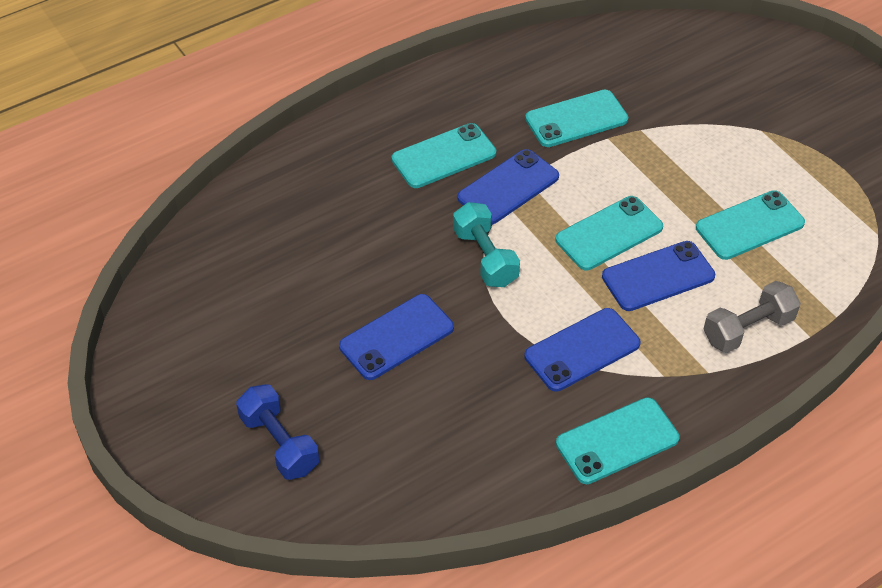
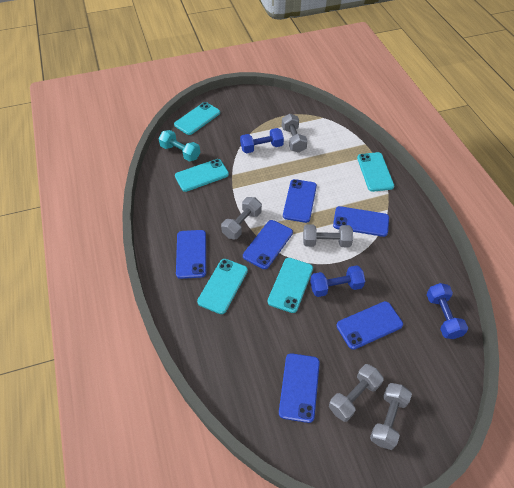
blue dumbbell: [236,384,319,480] = 1 -> [240,128,284,153] [310,265,365,297] [427,283,468,339] = 3
blue phone: [339,294,454,380] [457,149,559,225] [524,308,641,392] [602,241,715,311] = 4 -> [176,230,206,279] [243,220,293,269] [279,353,320,423] [283,179,317,223] [333,206,389,237] [336,301,403,350] = 6
grey dumbbell: [703,281,801,353] = 1 -> [221,197,262,239] [282,114,308,153] [303,224,353,247] [329,364,384,422] [370,383,412,450] = 5

